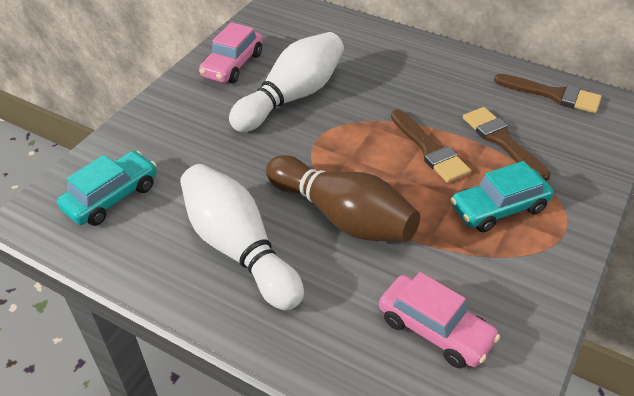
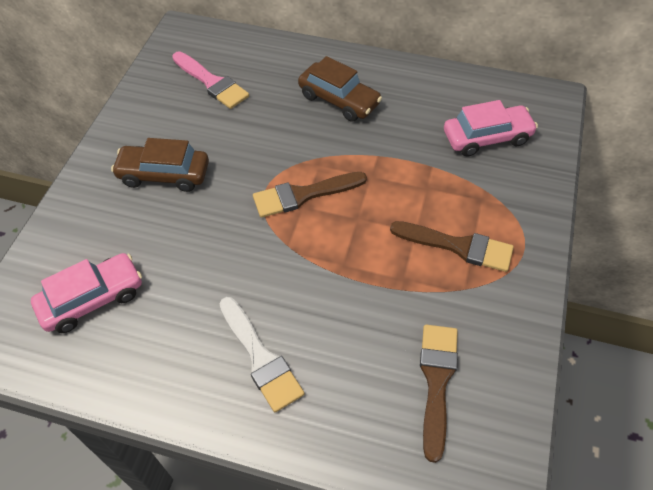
brown bowling pin: [266,155,420,242] = 1 -> none = 0
brown car: none = 0 -> [111,138,209,192] [298,56,382,122] = 2
pink brush: none = 0 -> [172,52,249,109] = 1
turquoise car: [57,151,157,226] [451,161,553,232] = 2 -> none = 0
white bowling pin: [180,164,304,310] [229,32,344,132] = 2 -> none = 0
white brush: none = 0 -> [219,297,304,412] = 1

